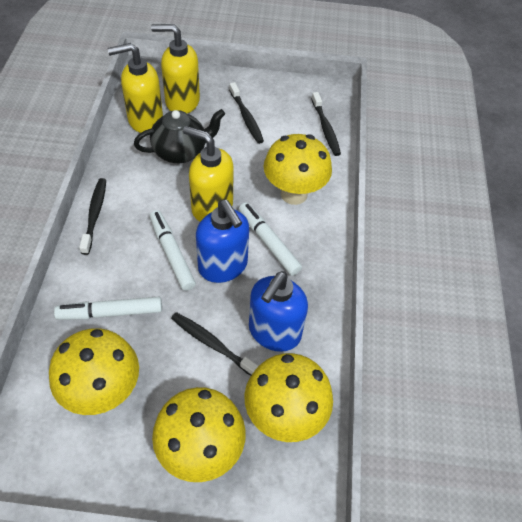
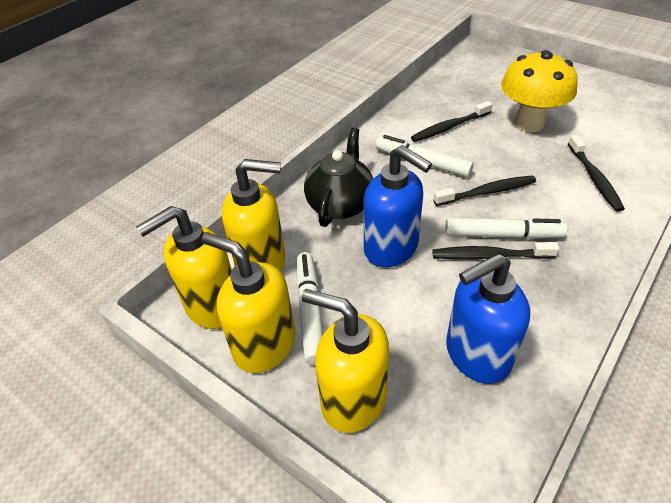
yellow mushroom: [49,328,139,415] [152,387,246,482] [244,353,333,442] [264,134,332,205] = 4 -> [501,50,578,132] = 1
yellow soap dispenser: [107,43,163,133] [151,24,200,113] [183,126,234,221] = 3 -> [136,206,232,329] [202,232,295,373] [222,159,285,271] [301,289,389,433] = 4

